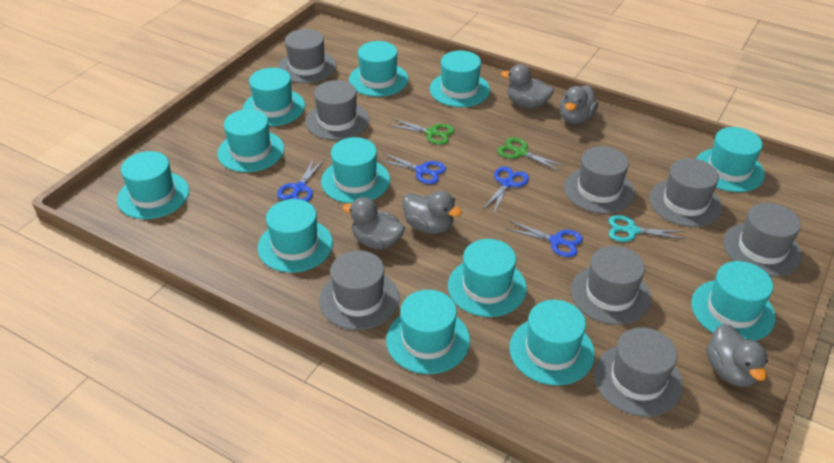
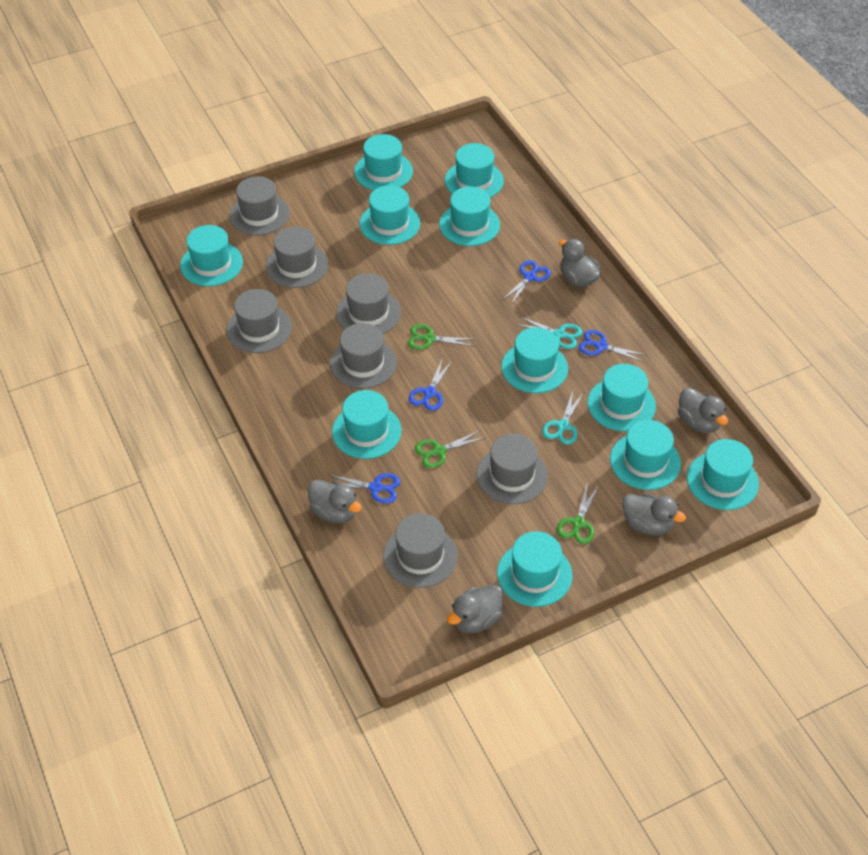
green scissors: [388,119,455,145] [497,137,564,171] = 2 -> [408,324,475,350] [415,430,485,468] [557,485,599,544] = 3
grey hat: [278,29,336,83] [306,80,369,140] [319,250,399,330] [564,146,635,214] [571,246,651,325] [594,327,683,417] [649,158,722,227] [723,203,802,277] = 8 -> [227,289,292,353] [229,176,290,236] [266,227,328,288] [330,323,397,389] [336,273,401,334] [383,513,458,588] [477,434,548,504] = 7
turquoise hat: [117,151,189,219] [217,109,284,172] [243,68,305,126] [257,199,333,273] [321,137,390,203] [349,41,408,97] [386,290,470,374] [430,50,490,107] [448,239,527,317] [509,300,595,386] [691,261,776,341] [696,127,765,192] = 12 -> [180,225,243,286] [332,390,402,459] [354,134,413,190] [360,185,420,245] [439,186,500,246] [445,143,504,198] [497,531,572,607] [501,327,568,393] [587,364,656,431] [610,420,681,490] [687,439,759,510] = 11
turquoise scissors: [608,215,685,242] = 1 -> [515,316,582,349] [542,391,584,445] = 2

